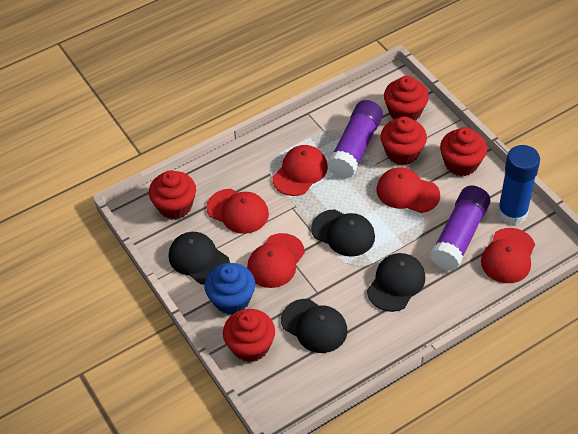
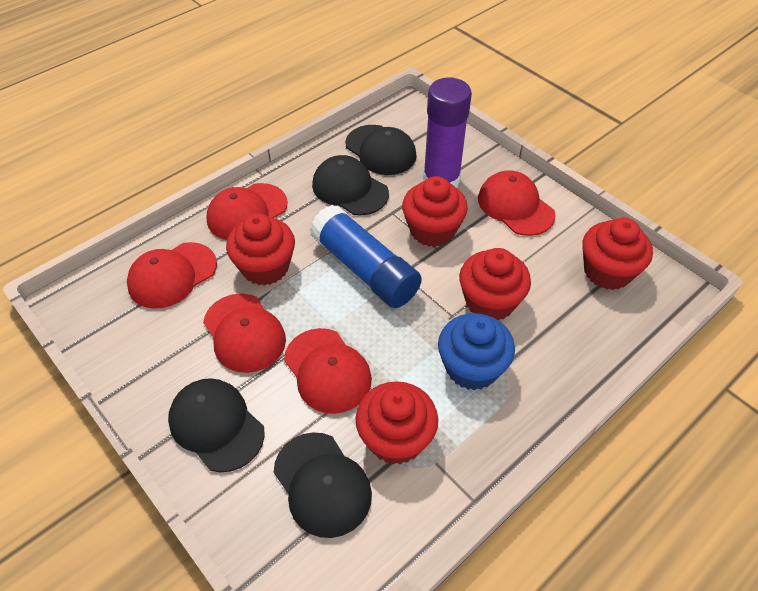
purple glue stick: [327,100,383,178] [430,186,490,271] = 2 -> [423,78,472,188] = 1

